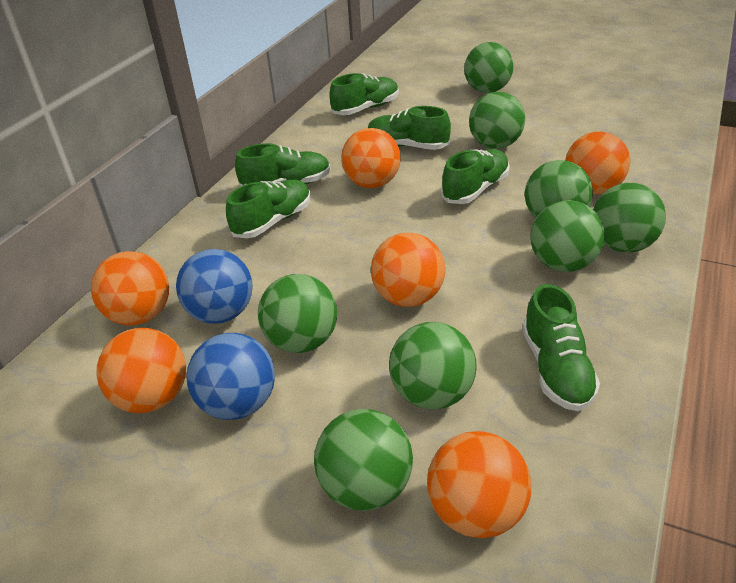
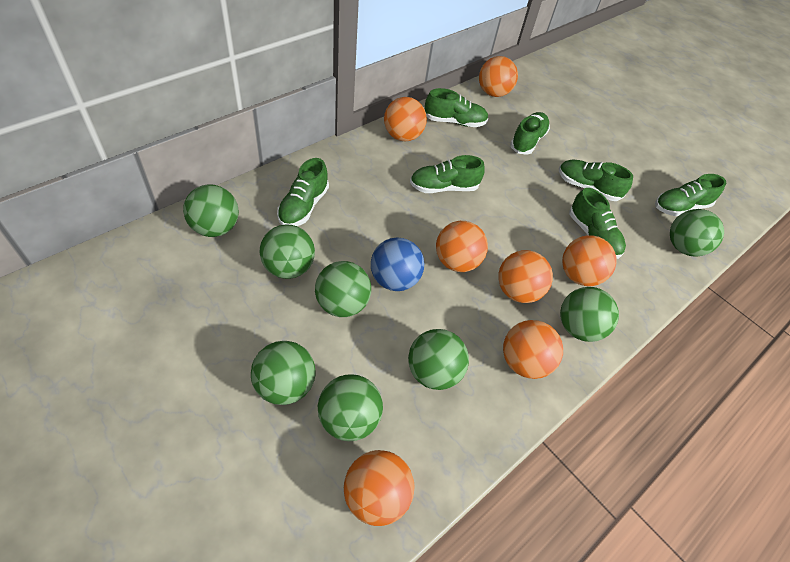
blue ball: [176,249,253,324] [186,333,275,420] = 2 -> [371,238,424,291] = 1
green shoe: [226,180,311,238] [235,143,331,186] [329,73,399,115] [368,106,451,150] [441,149,510,204] [522,284,600,411] = 6 -> [277,158,329,226] [410,155,485,193] [425,88,489,127] [510,112,550,155] [559,159,633,201] [569,188,626,259] [655,174,726,216] = 7
orange ball: [91,251,169,326] [96,328,186,413] [341,128,401,188] [371,233,445,307] [427,431,532,538] [565,131,630,195] = 6 -> [344,450,415,526] [384,97,427,141] [436,221,488,272] [479,56,518,97] [498,250,553,303] [503,320,563,379] [562,235,617,286] = 7

